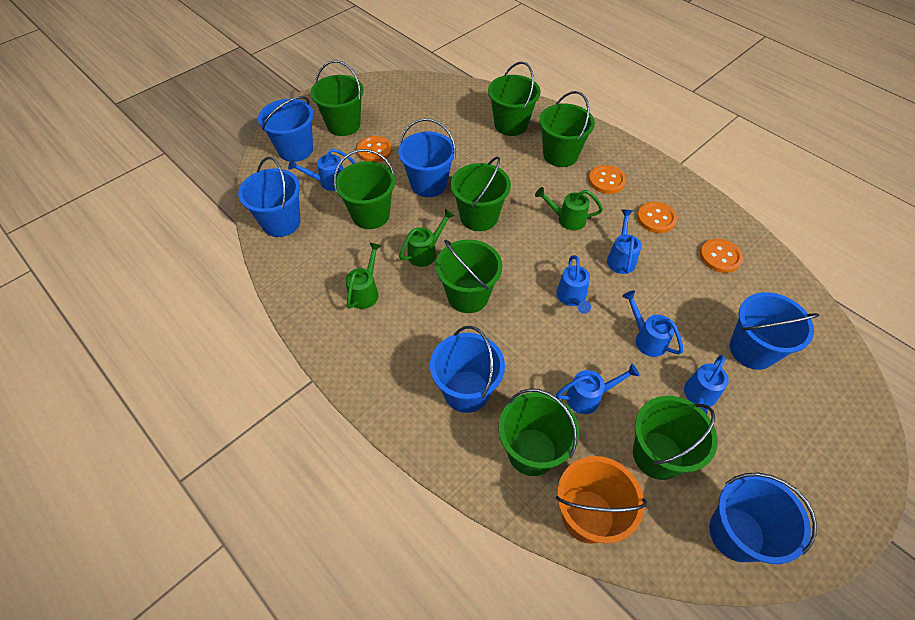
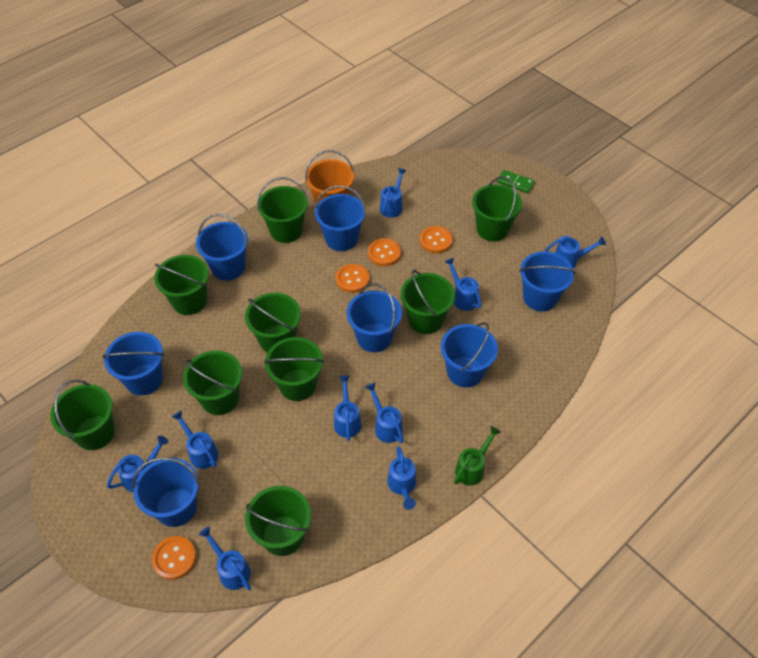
blue bucket: [238,157,300,237] [258,96,314,162] [398,119,456,197] [430,326,505,413] [709,473,817,564] [730,292,819,370] = 6 -> [102,332,164,396] [132,457,200,527] [196,214,248,281] [315,185,366,251] [347,283,402,352] [441,322,498,387] [519,251,576,312] = 7
blue watering can: [288,149,355,191] [556,363,640,414] [557,255,591,314] [607,210,641,274] [622,290,683,357] [684,355,729,414] = 6 -> [107,436,168,492] [172,411,218,469] [199,527,251,590] [334,376,361,441] [365,383,404,443] [380,168,407,218] [387,447,416,510] [445,258,482,311] [545,236,606,268] = 9
green bucket: [311,60,364,136] [334,149,395,229] [436,240,502,313] [451,156,511,231] [488,61,541,136] [498,388,579,476] [539,91,595,167] [633,396,718,480] = 8 -> [50,380,115,450] [154,255,209,315] [183,351,242,415] [245,293,301,353] [245,486,311,556] [257,177,308,243] [264,337,324,401] [401,270,455,334] [472,176,522,241] = 9
green domino: none = 0 -> [497,170,535,193] = 1
green watering can: [346,242,382,309] [399,209,455,267] [535,187,603,231] = 3 -> [454,426,501,486] = 1

